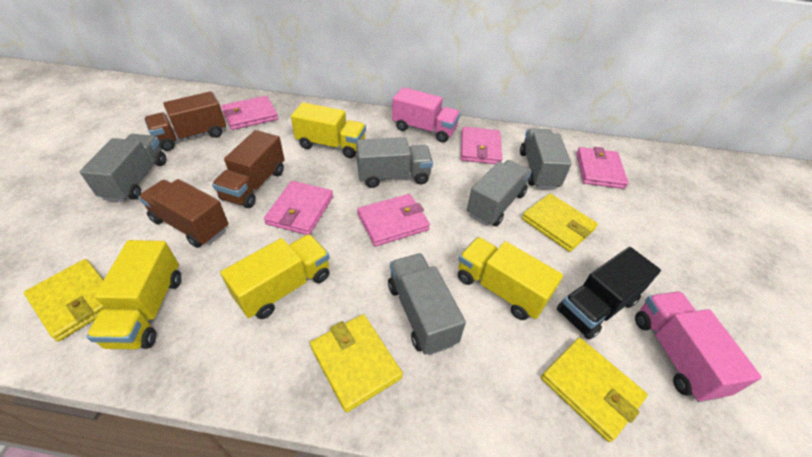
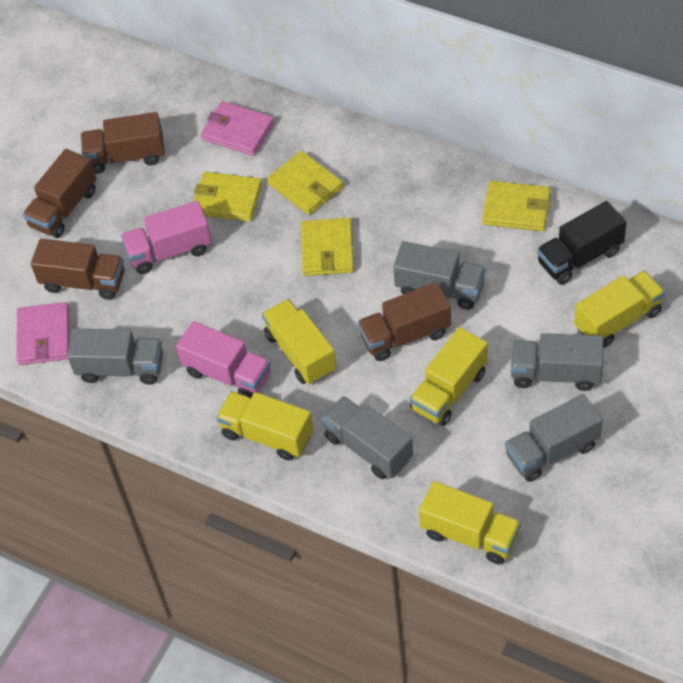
brown truck: [138,179,228,248] [144,91,226,151] [212,130,284,208] = 3 -> [23,149,97,238] [31,239,125,300] [80,112,165,174] [358,282,451,361] = 4
pink wallet: [222,96,278,130] [264,181,333,235] [357,194,430,246] [461,127,502,164] [576,147,628,189] = 5 -> [16,302,70,365] [201,101,274,156] = 2
yellow truck: [87,240,181,349] [220,234,330,319] [291,102,366,158] [458,237,563,320] = 4 -> [216,391,313,461] [262,299,337,385] [410,327,488,426] [419,481,521,564] [574,271,665,348] = 5

